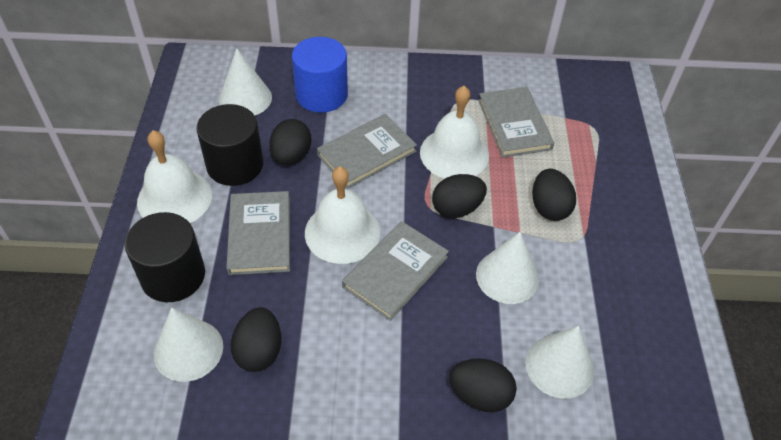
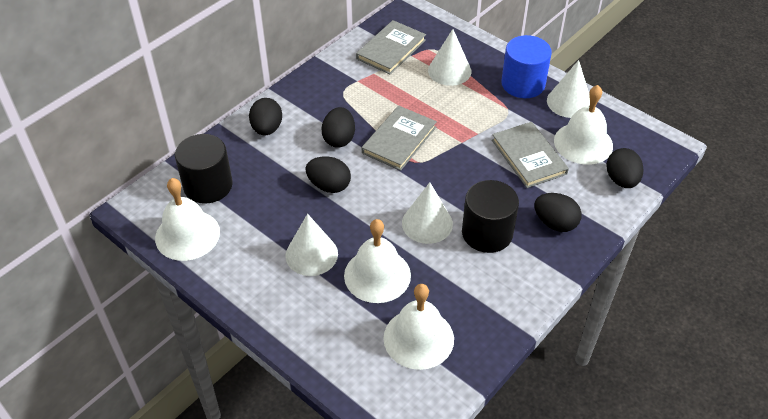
grey book: [226,191,290,275] [317,114,417,188] [342,221,449,321] [478,87,554,158] = 4 -> [356,20,426,74] [362,106,437,171] [492,122,569,188] = 3
white bell: [137,130,212,223] [305,167,380,264] [420,86,489,178] = 3 -> [155,178,220,261] [344,219,411,303] [383,284,454,370] [554,85,613,165] = 4

